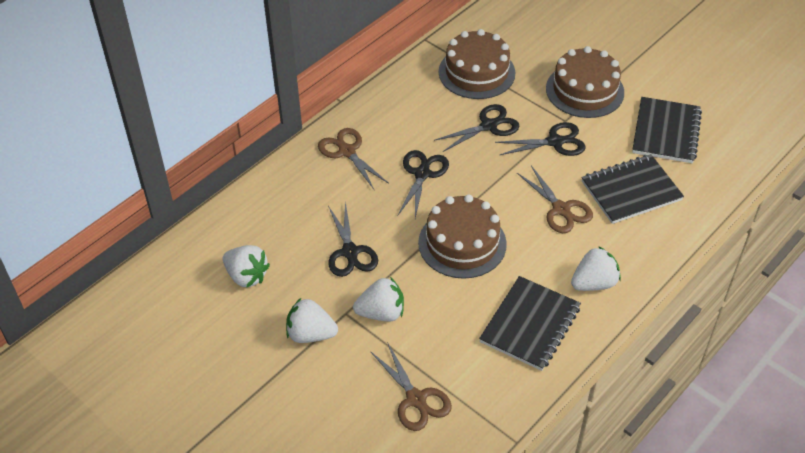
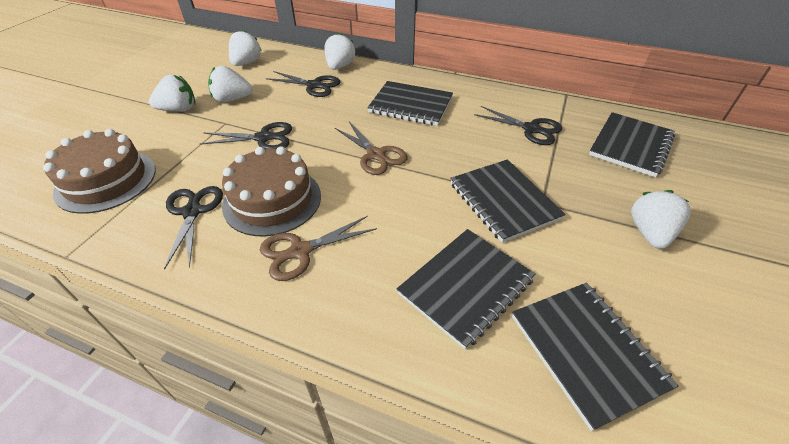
black notebook: [479,276,581,371] [581,154,684,224] [632,97,702,163] = 3 -> [367,81,453,126] [397,229,535,350] [450,159,566,243] [512,282,678,431] [589,112,675,177] = 5
brown cake: [418,194,507,279] [439,29,515,99] [546,46,624,118] = 3 -> [43,129,156,214] [222,146,321,237] = 2
brown scissors: [318,128,388,191] [370,342,452,431] [517,165,593,233] = 3 -> [260,216,377,281] [335,122,408,175] = 2
white strawberry: [223,245,270,288] [286,298,338,343] [353,277,404,321] [571,246,621,291] = 4 -> [149,75,196,112] [208,66,253,102] [229,30,262,66] [324,33,356,70] [631,190,690,249] = 5

